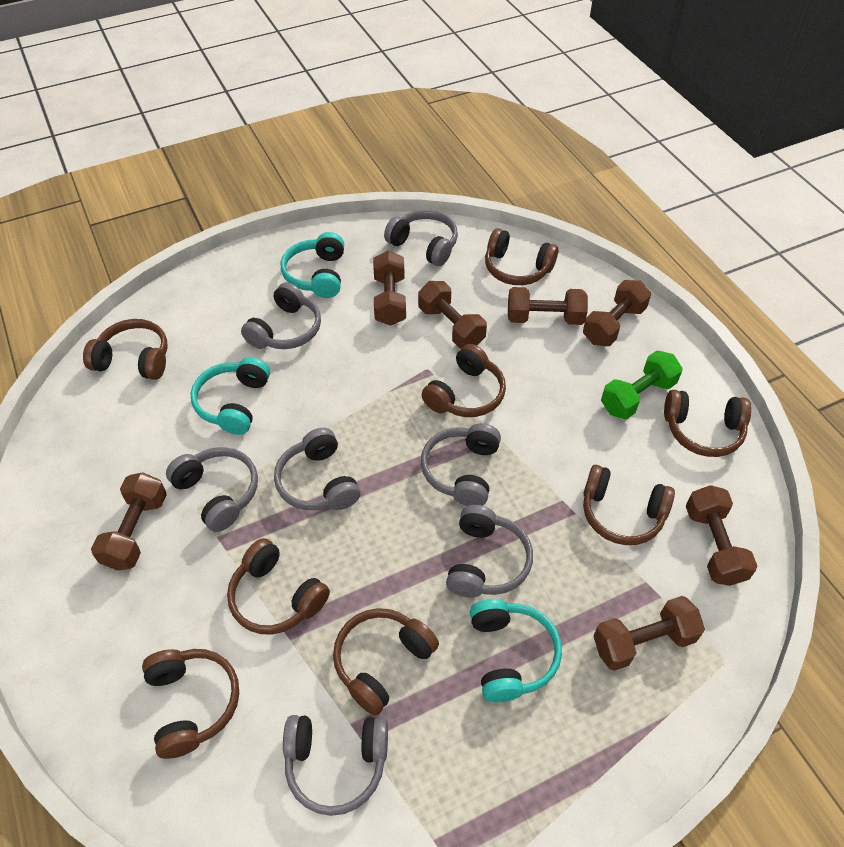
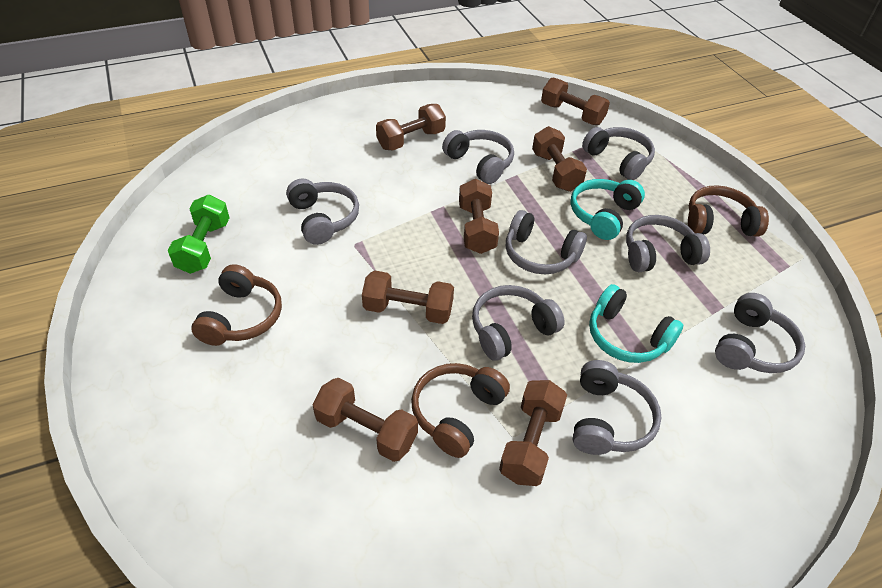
brown headphones: [83,319,168,380] [142,649,239,759] [227,538,330,635] [333,608,439,715] [422,344,506,417] [485,228,558,285] [583,465,675,545] [664,390,751,457] = 8 -> [191,264,282,346] [411,363,510,458] [688,185,769,237] = 3
grey headphones: [166,447,258,532] [241,282,321,349] [274,428,361,510] [283,715,388,816] [384,210,458,266] [421,423,501,506] [446,505,533,597] = 7 -> [286,178,359,245] [442,130,514,184] [472,285,565,361] [506,210,587,274] [573,360,662,455] [582,127,655,180] [626,215,710,272] [715,293,805,373] = 8
turquoise headphones: [191,357,270,435] [281,232,344,298] [470,599,562,703] = 3 -> [570,179,645,240] [589,284,683,363] = 2

